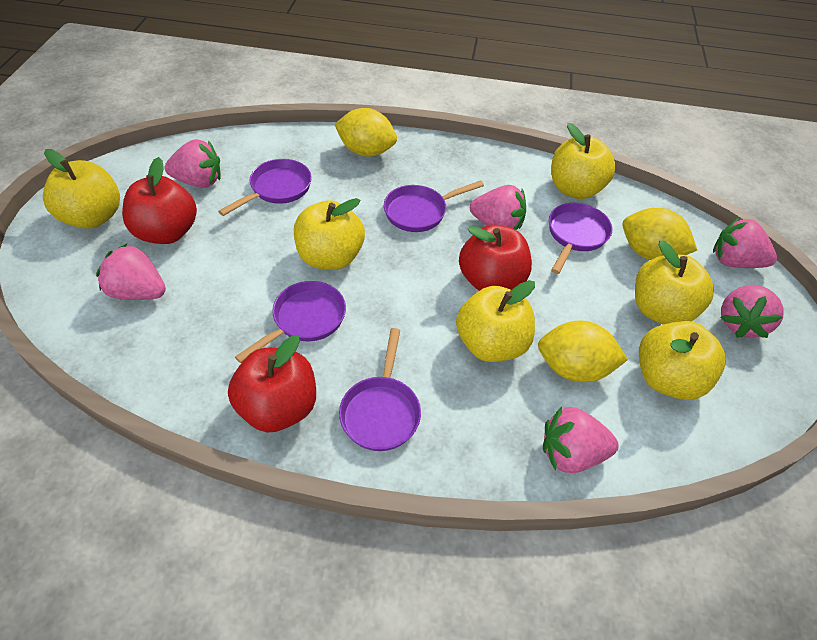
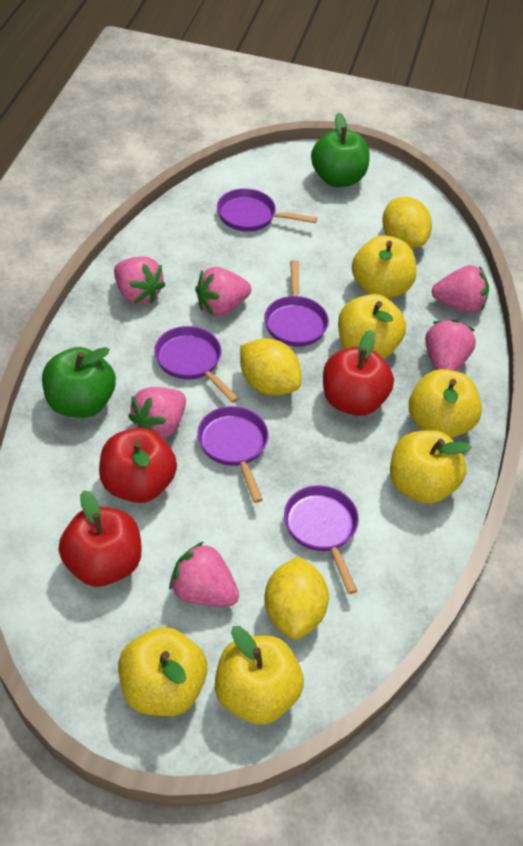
green apple: none = 0 -> [42,347,116,418] [311,113,370,187] = 2

